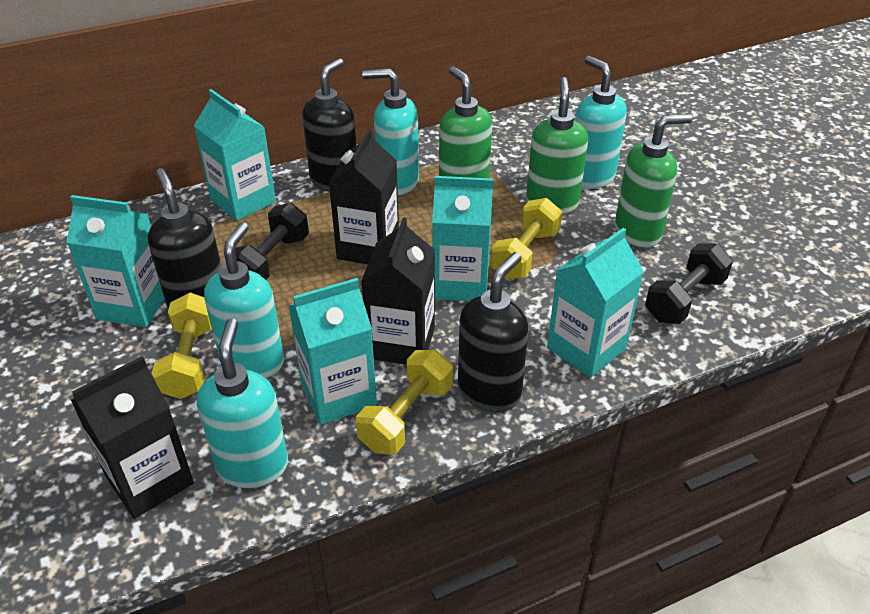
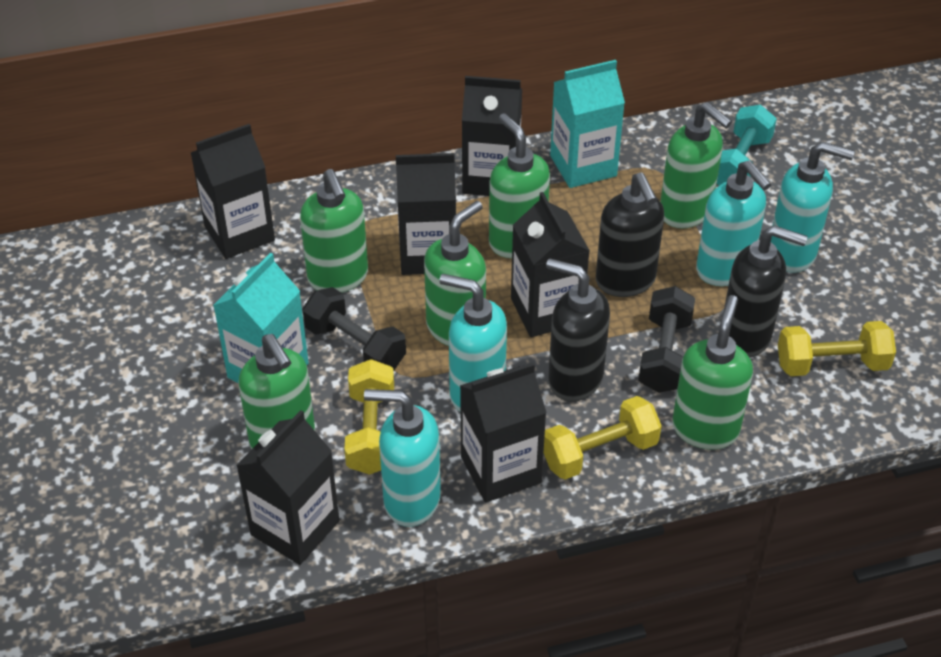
black carton: [71,356,194,519] [329,129,399,264] [361,217,435,365] = 3 -> [191,124,275,259] [236,410,339,565] [396,153,456,275] [460,363,547,503] [462,76,522,196] [511,192,590,337] = 6
green soap dispenser: [439,66,492,178] [526,77,588,214] [615,114,692,248] = 3 -> [239,334,315,450] [300,169,368,293] [424,201,486,346] [489,113,550,258] [660,102,732,228] [672,295,753,450] = 6
turquoise carton: [66,195,164,327] [194,89,276,221] [289,278,377,425] [432,176,493,301] [547,228,644,378] = 5 -> [213,253,309,383] [550,60,625,188] = 2
turquoise dumbbell: none = 0 -> [717,105,777,185] = 1

